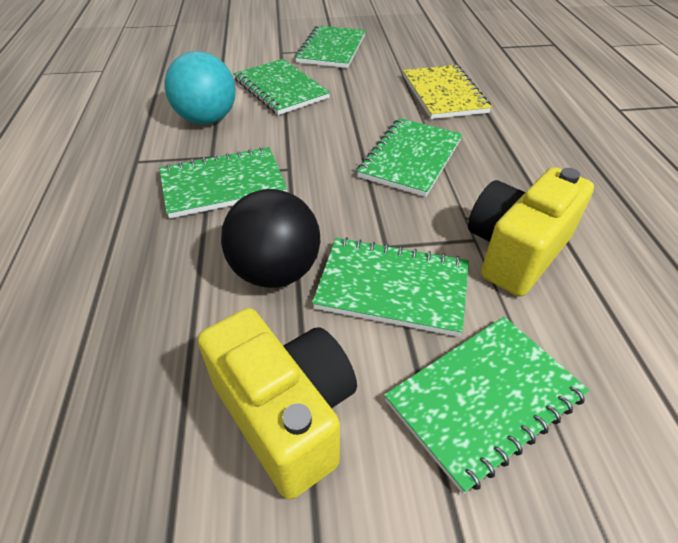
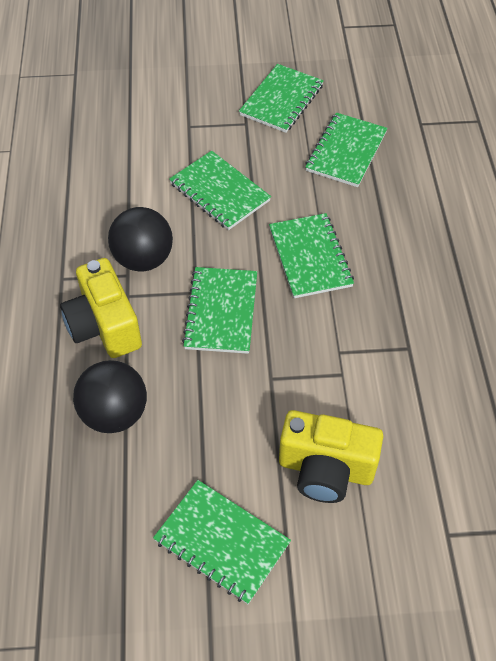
black ball: [221,189,320,288] = 1 -> [73,360,147,433] [108,207,173,271] = 2
turquoise ball: [164,51,236,124] = 1 -> none = 0
yellow notebook: [403,65,492,119] = 1 -> none = 0

